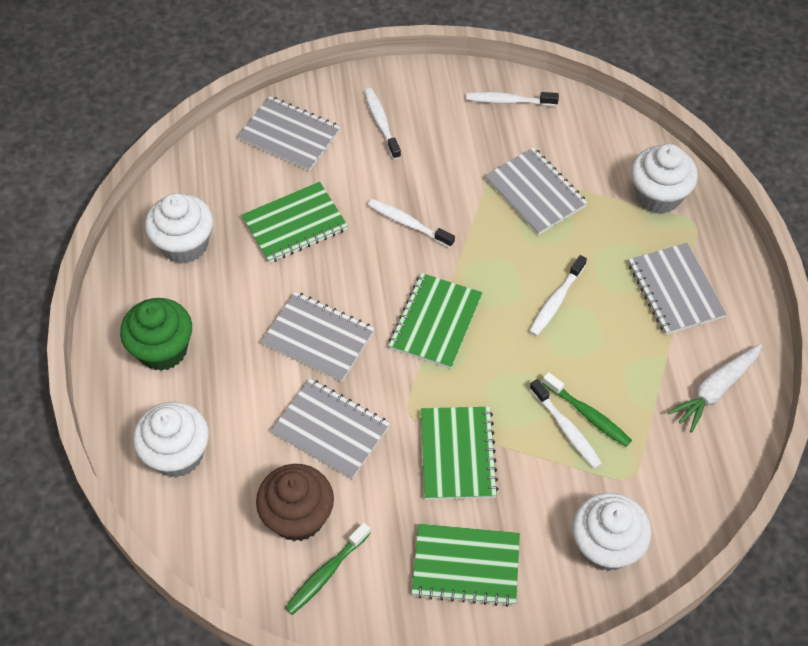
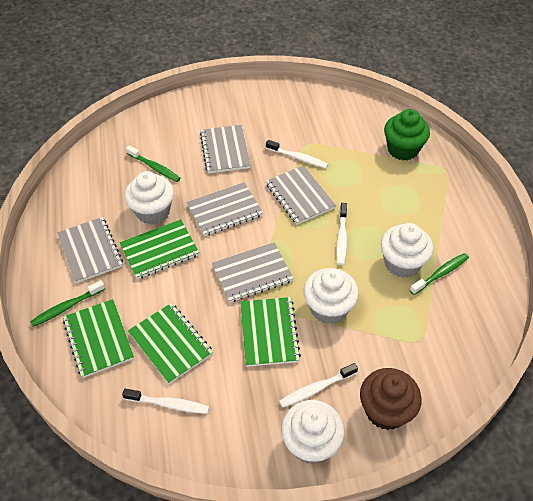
green toothbrush: [285,523,371,615] [542,372,632,447] = 2 -> [30,280,105,327] [126,145,181,182] [410,253,469,295] = 3
white carrot: [668,344,762,433] = 1 -> none = 0
white toothbrush: [364,88,401,160] [368,199,455,248] [466,92,559,106] [529,255,587,336] [530,379,602,469] = 5 -> [122,389,209,414] [266,140,328,168] [279,363,358,408] [336,203,347,265] = 4

